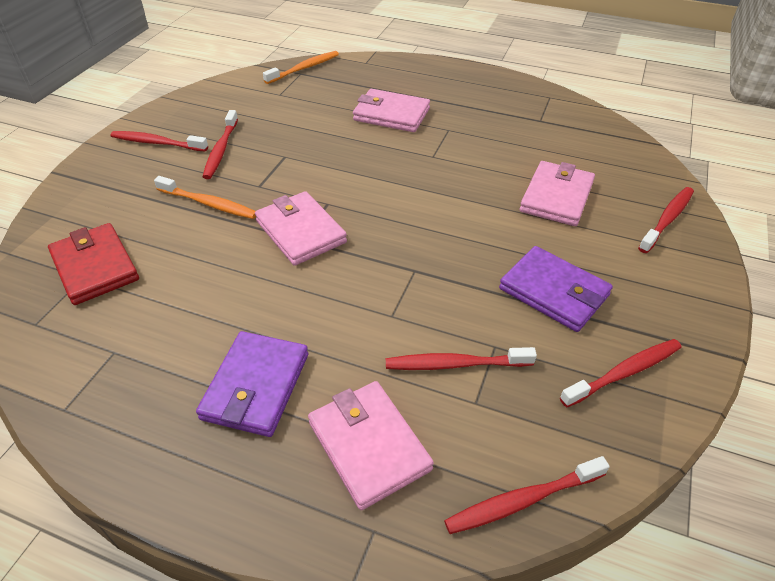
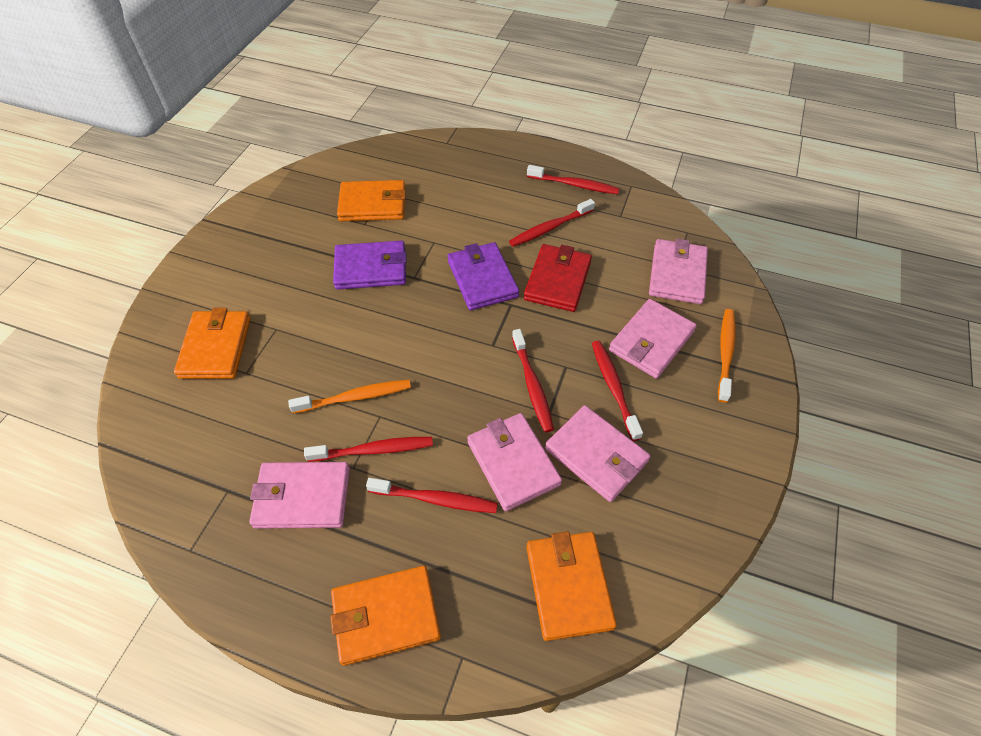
orange wallet: none = 0 -> [174,308,251,379] [330,566,441,666] [337,180,406,221] [526,531,617,641] = 4
pink wallet: [255,191,347,266] [308,381,434,510] [353,89,430,132] [520,161,595,226] = 4 -> [249,462,350,529] [467,413,562,511] [545,405,650,502] [609,299,697,378] [649,239,708,304] = 5

